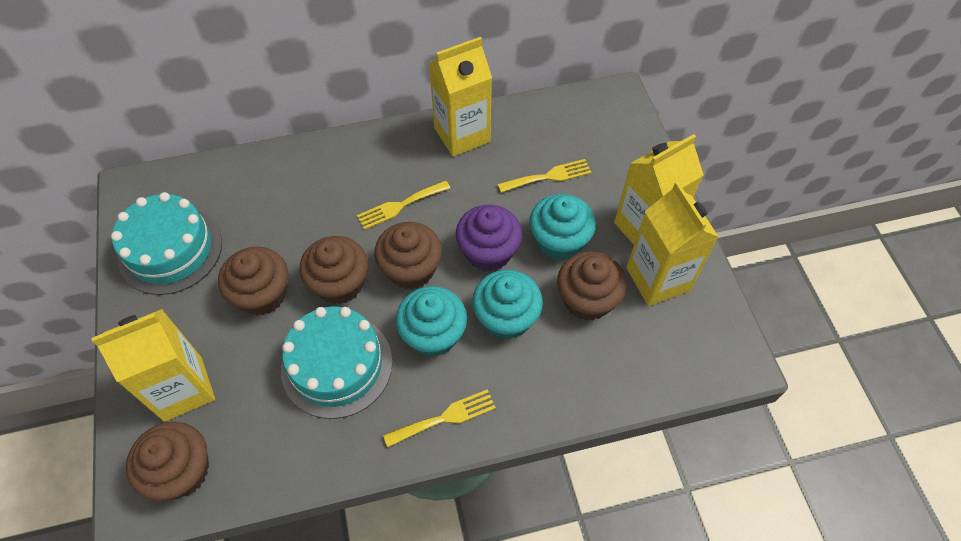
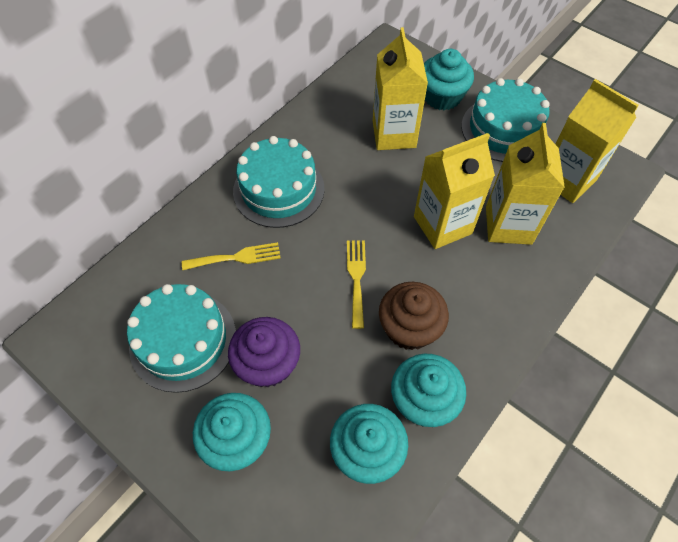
brown cupcake: [126,422,209,501] [218,247,288,315] [299,236,368,304] [374,222,442,289] [557,252,627,321] = 5 -> [379,282,449,350] = 1
turquoise cake: [111,192,222,295] [281,306,393,419] = 2 -> [127,284,236,393] [233,136,324,228] [461,78,550,162] = 3
turquoise cupcake: [396,286,467,357] [472,270,543,340] [529,194,596,260] = 3 -> [193,393,271,471] [330,404,408,484] [391,354,466,427] [424,49,474,110] = 4
yellow fork: [357,180,450,230] [383,389,496,447] [498,159,592,193] = 3 -> [182,242,281,270] [347,240,366,329] = 2

